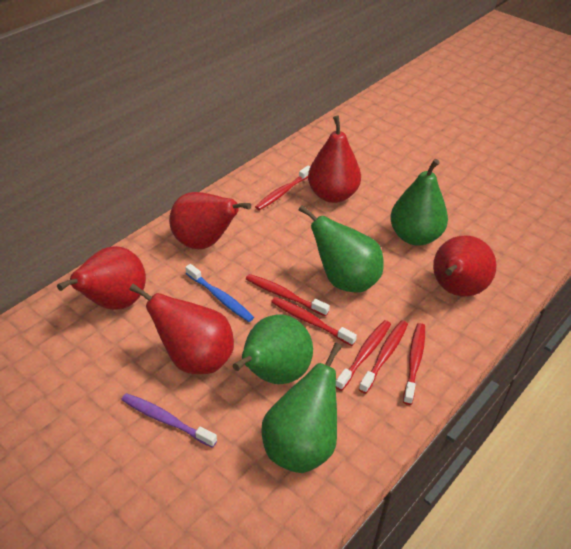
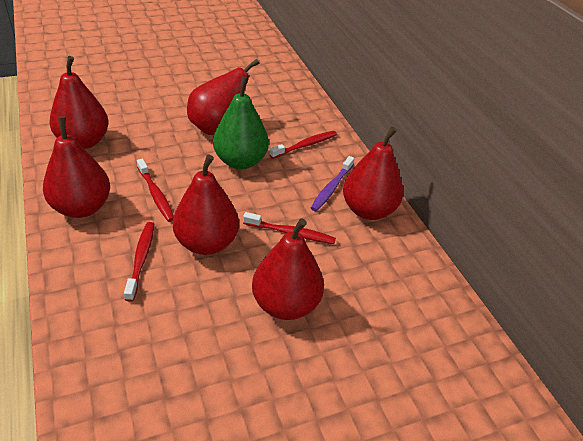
blue toothbrush: [185,264,254,322] = 1 -> none = 0
green pear: [233,315,313,384] [261,343,342,473] [299,205,384,293] [390,159,448,246] = 4 -> [213,77,269,169] = 1
red pear: [57,246,146,310] [129,284,234,374] [169,192,251,249] [308,116,361,203] [433,235,497,296] = 5 -> [43,116,110,218] [49,56,109,149] [173,154,239,255] [187,59,259,135] [252,219,324,320] [343,127,403,220] = 6
red toothbrush: [246,274,330,317] [255,166,310,210] [271,297,357,346] [336,320,391,391] [359,320,408,394] [403,323,425,405] = 6 -> [124,222,154,302] [137,159,174,222] [243,212,336,244] [269,131,337,159] = 4

